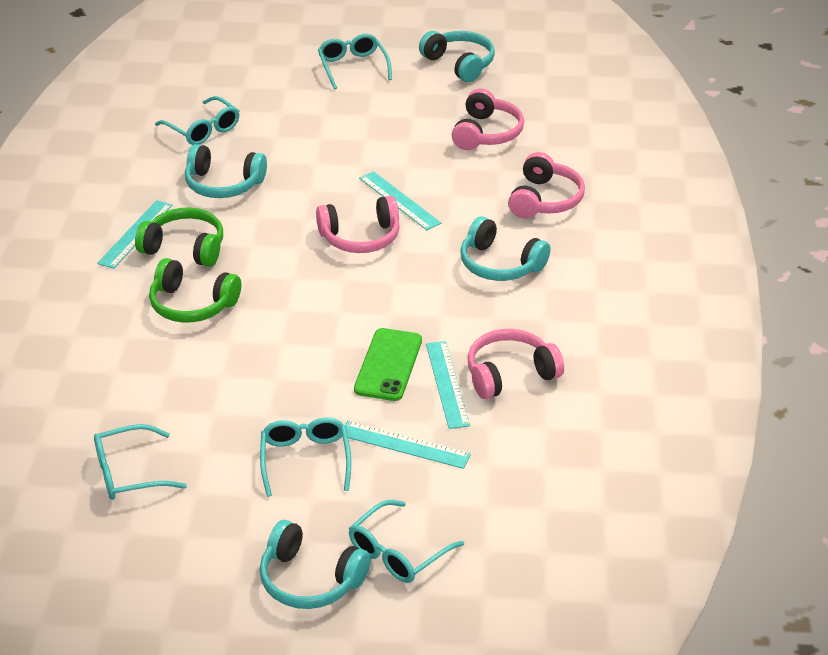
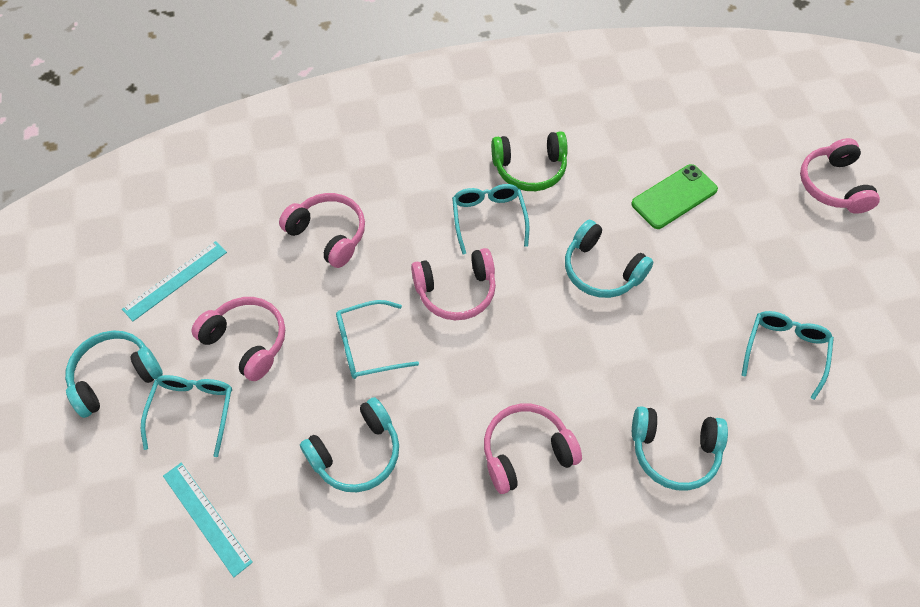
green headphones: [135,207,223,267] [149,258,241,323] = 2 -> [491,131,568,191] = 1
pink headphones: [316,196,400,253] [452,89,524,150] [468,329,564,399] [508,152,585,219] = 4 -> [192,297,285,381] [279,193,365,268] [411,248,496,320] [484,404,582,494] [800,138,880,214] = 5
turquoise glasses: [94,424,187,500] [155,96,239,145] [260,417,351,497] [318,34,392,90] [349,500,464,583] = 5 -> [141,375,232,457] [336,300,419,379] [452,184,529,254] [741,311,834,400] = 4
turquoise ruler: [97,200,172,269] [342,421,471,469] [359,171,441,230] [426,341,470,429] = 4 -> [122,241,227,321] [163,463,253,577] = 2

